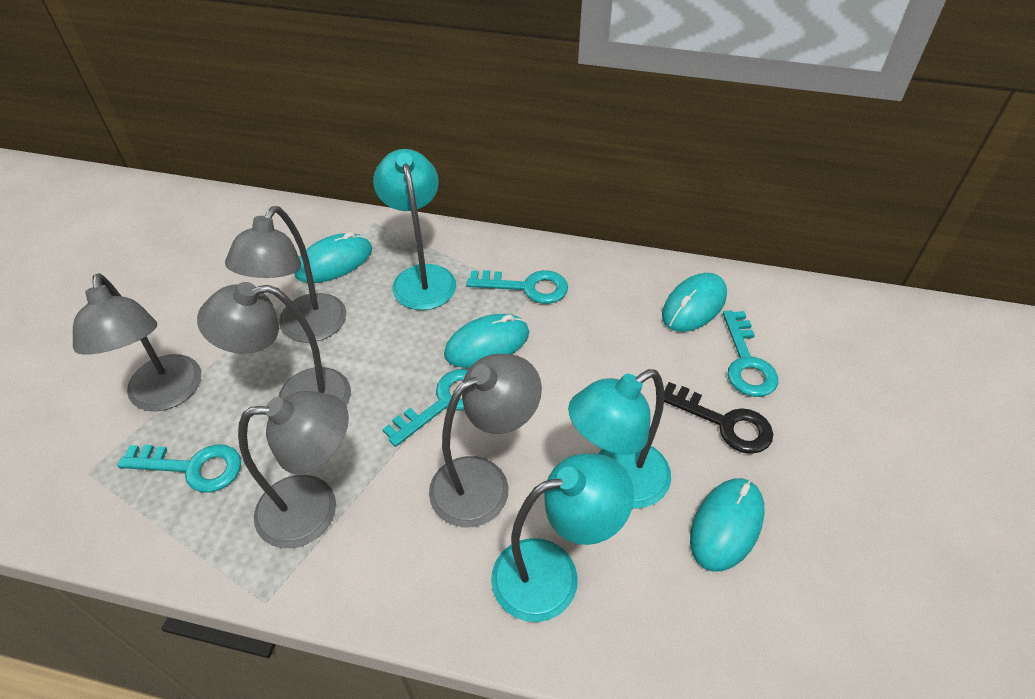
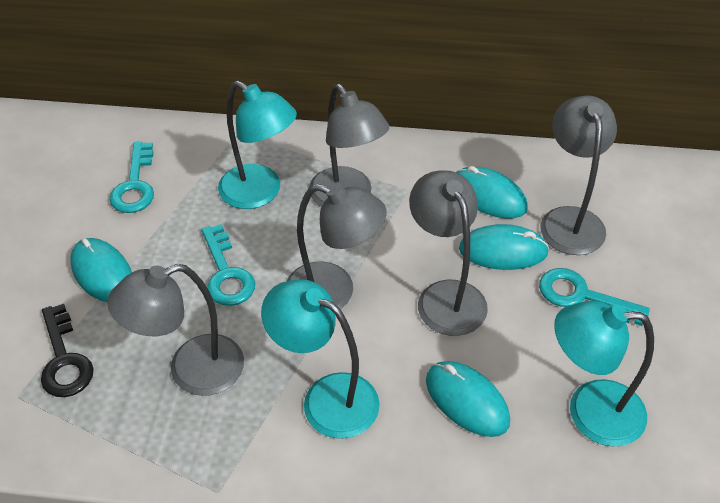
turquoise key: [117,444,241,493] [383,369,468,447] [466,270,568,304] [723,310,778,397] = 4 -> [110,142,154,213] [202,224,255,306] [539,268,650,326] = 3

